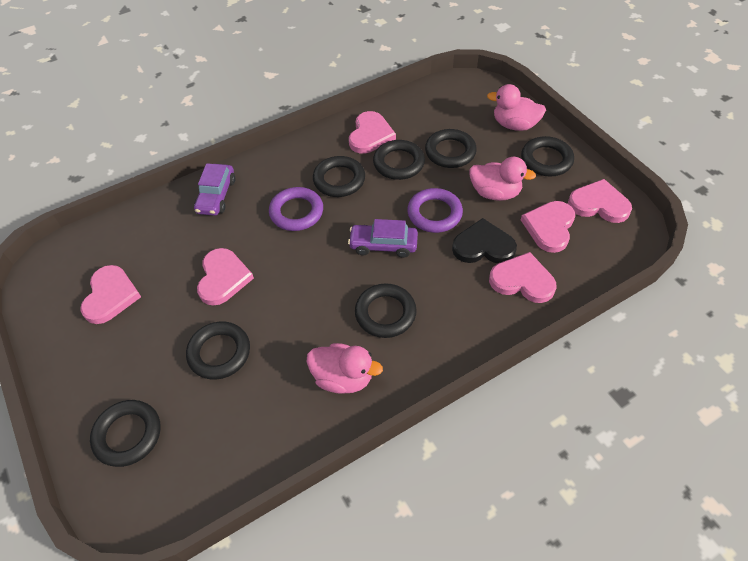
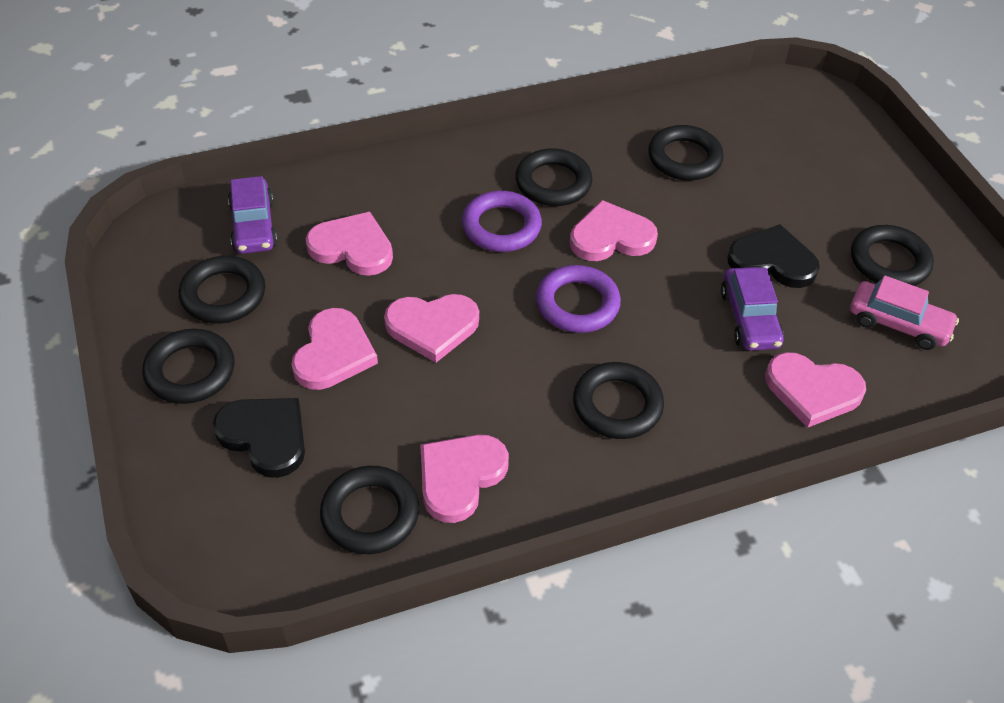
black heart: [452,218,517,263] = 1 -> [213,398,305,478] [728,224,820,288] = 2
pink car: none = 0 -> [850,275,959,350] = 1
pink duck: [307,343,383,394] [469,157,536,201] [487,84,546,131] = 3 -> none = 0

